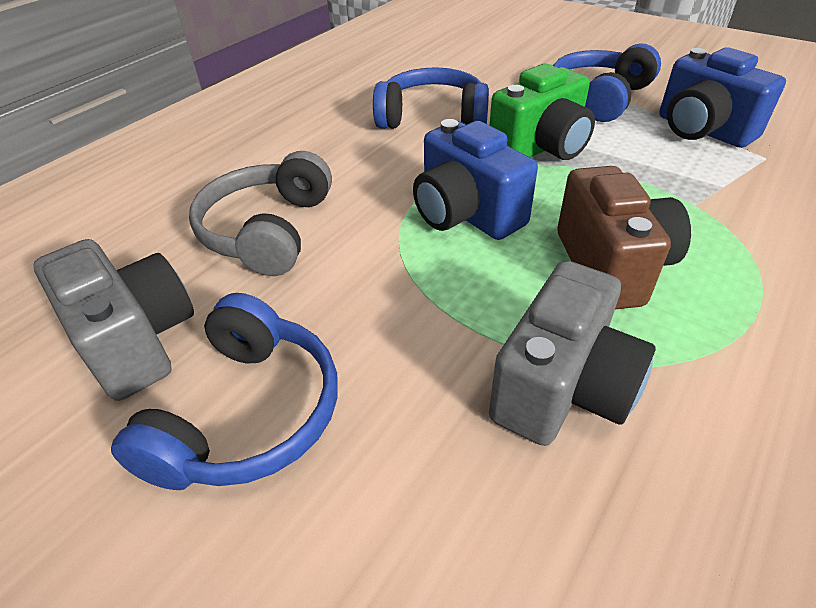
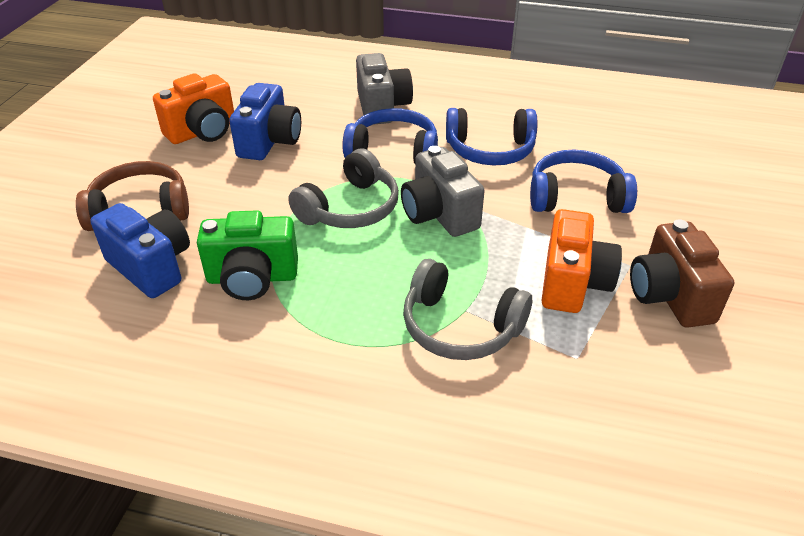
brown headphones: none = 0 -> [76,161,189,231] = 1
grey headphones: [189,151,332,276] = 1 -> [288,149,399,228] [403,259,532,360] = 2
orange camera: none = 0 -> [153,73,234,144] [541,209,622,313] = 2

